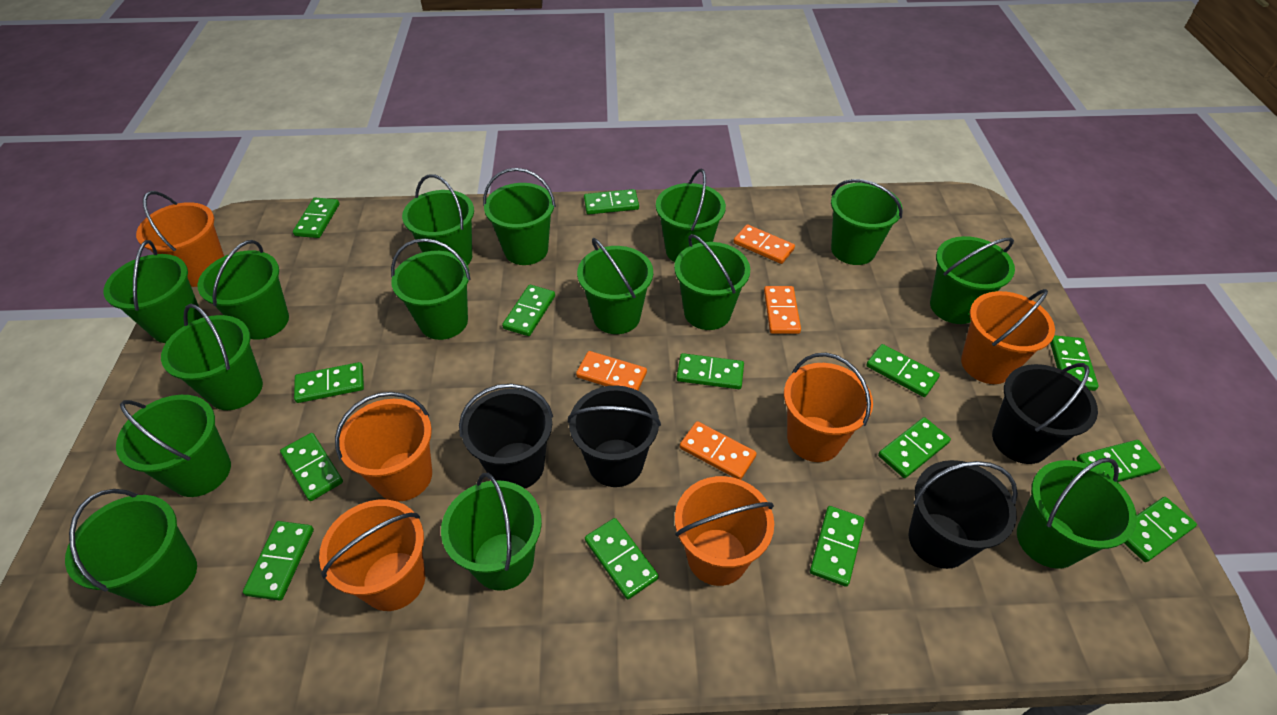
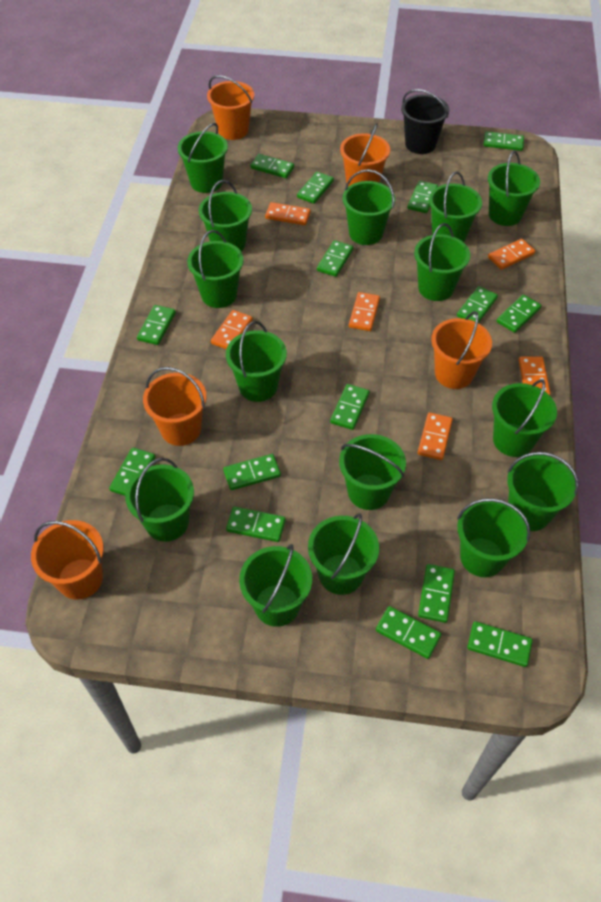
black bucket: [459,384,553,489] [568,385,661,487] [909,460,1018,569] [992,363,1098,464] = 4 -> [401,89,449,154] = 1
green domino: [243,521,314,601] [280,433,343,501] [293,198,339,238] [294,362,364,403] [502,285,555,336] [584,189,639,215] [585,518,659,599] [677,353,744,389] [810,506,865,587] [866,344,940,397] [878,417,951,478] [1050,335,1099,391] [1076,440,1161,482] [1124,497,1197,562] = 14 -> [109,447,156,496] [137,305,176,345] [223,454,281,490] [226,506,286,542] [250,154,294,178] [297,172,334,204] [317,240,353,277] [330,384,370,430] [376,606,441,659] [408,181,438,213] [418,564,455,623] [457,286,498,323] [467,621,533,667] [483,132,524,151] [497,294,541,333] = 15
orange bucket: [136,191,224,287] [319,500,425,611] [335,392,432,502] [675,476,774,586] [784,353,873,462] [961,289,1055,384] = 6 -> [31,520,104,600] [143,367,207,446] [207,75,254,140] [340,123,390,187] [431,311,492,389] = 5
orange domino: [576,351,647,391] [680,421,757,480] [733,224,795,264] [764,286,801,334] = 4 -> [211,310,253,349] [265,202,311,225] [349,292,380,331] [418,412,453,460] [488,239,535,270] [519,357,551,395] = 6

